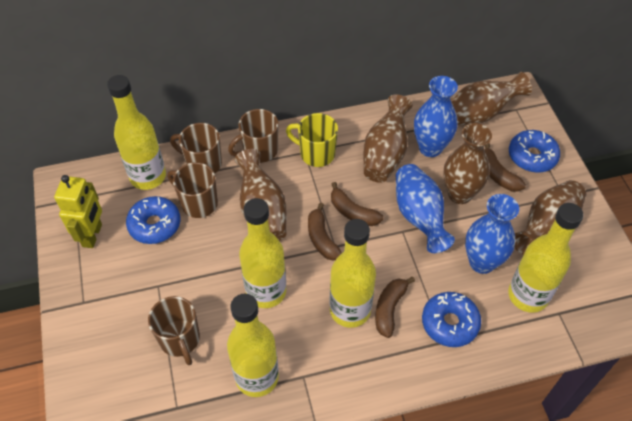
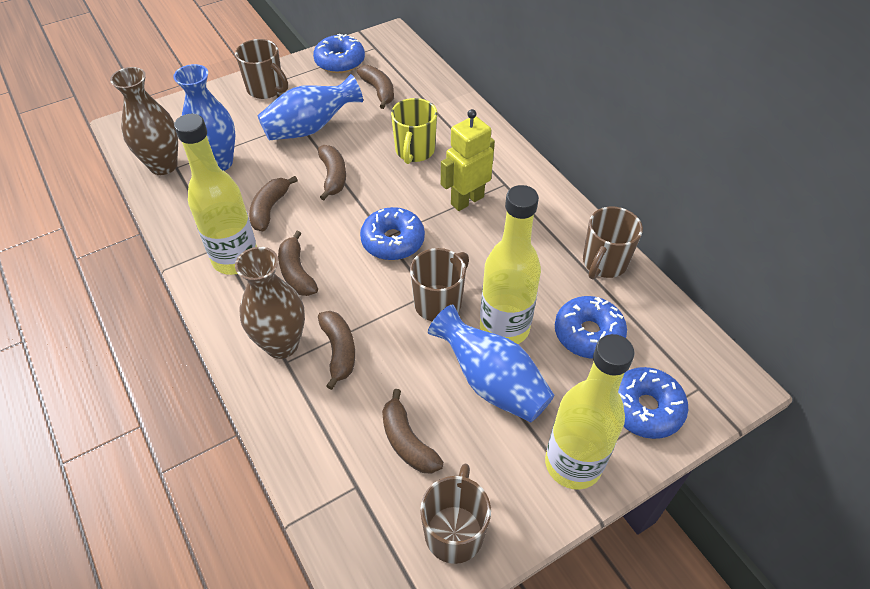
blue donut: [126,196,180,244] [422,292,481,347] [509,130,560,173] = 3 -> [313,33,365,73] [360,207,425,260] [555,296,627,359] [618,367,688,439] = 4
brown banana: [308,203,342,261] [331,182,384,226] [375,277,415,338] [484,143,526,191] = 4 -> [249,176,298,231] [278,231,318,296] [318,145,346,200] [318,311,355,390] [357,65,394,109] [382,389,444,474] = 6
brown vase: [234,149,287,241] [363,94,413,183] [443,123,492,204] [450,72,532,125] [514,180,586,255] = 5 -> [110,67,178,175] [235,247,305,359] = 2
yellow bottle: [107,75,166,190] [227,294,279,397] [239,198,286,308] [330,219,376,328] [508,203,584,313] = 5 -> [174,114,257,275] [480,185,541,344] [545,334,635,490] = 3

